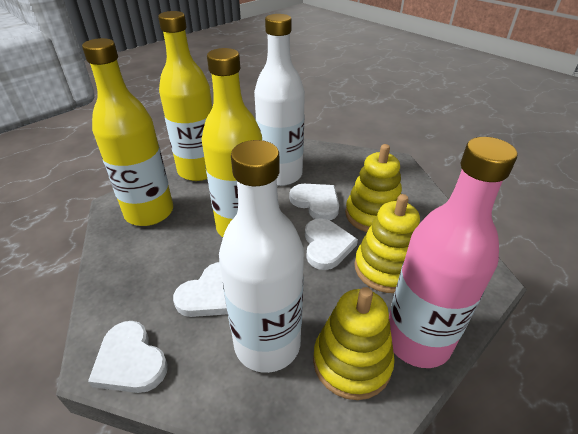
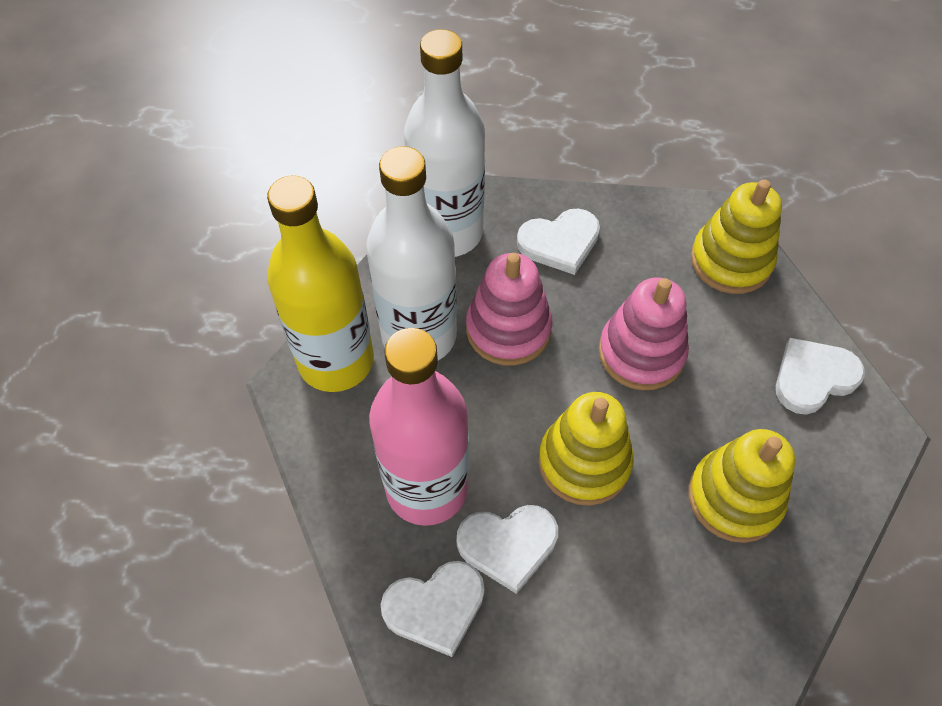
pink stacking toy: none = 0 -> [466,253,552,366] [599,278,689,390] = 2
yellow bottle: [82,38,173,226] [158,11,212,181] [201,48,262,237] = 3 -> [267,176,374,392] = 1

